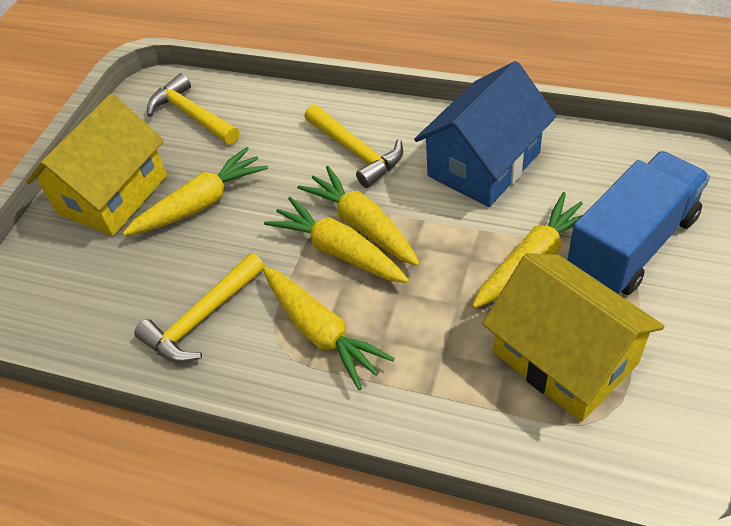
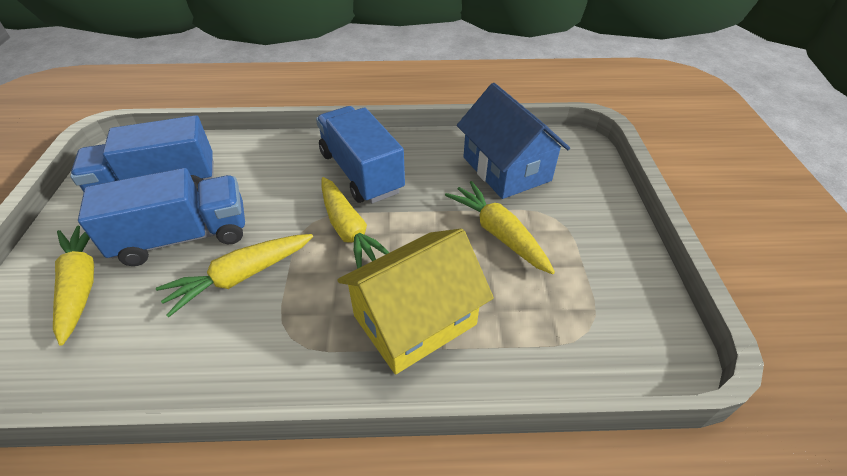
blue truck: [567,151,710,295] = 1 -> [70,115,214,192] [78,168,245,266] [316,106,405,204] = 3
yellow carrot: [123,147,268,236] [263,267,395,390] [264,197,409,283] [297,166,420,266] [472,192,583,308] = 5 -> [53,225,94,346] [156,234,313,317] [322,177,390,269] [445,181,555,274] = 4
yellow hammer: [134,253,265,363] [147,73,239,144] [304,104,403,188] = 3 -> none = 0
yellow house: [26,94,167,236] [482,253,664,422] = 2 -> [338,228,494,374] = 1

